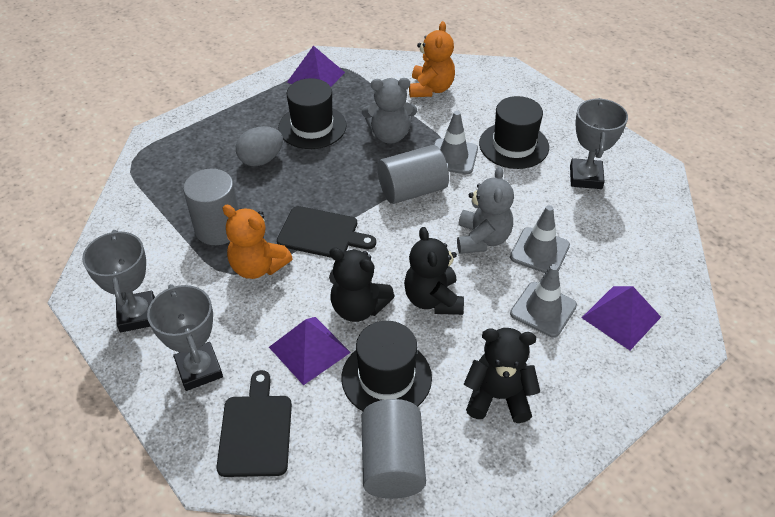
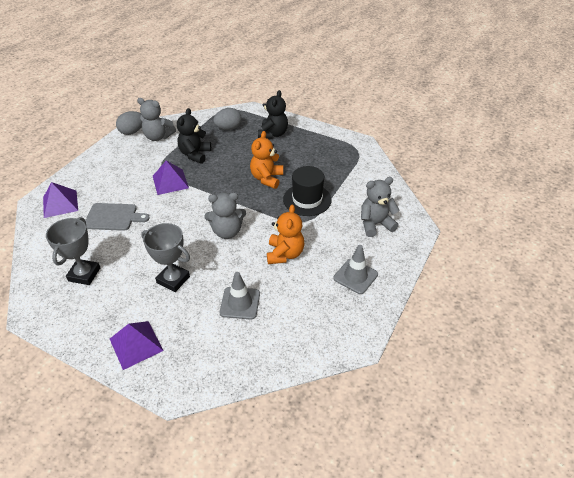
black cutting board: [216,370,292,477] [277,206,376,258] = 2 -> none = 0
black hat: [278,78,347,149] [342,321,432,411] [479,96,549,169] = 3 -> [283,166,332,216] = 1
black teddy bear: [329,247,395,322] [404,227,464,315] [464,328,540,423] = 3 -> [177,108,211,164] [258,90,288,139] = 2
grey cutting board: none = 0 -> [85,203,150,231] = 1
grey cylinder: [183,169,239,245] [361,399,426,499] [378,145,449,204] = 3 -> none = 0
grey egg: [236,126,283,166] = 1 -> [116,111,142,135] [213,108,242,130] = 2
grey teddy bear: [362,78,417,144] [457,166,514,254] = 2 -> [137,98,176,141] [204,192,246,239] [361,177,400,237] = 3
grey traffic cone: [434,111,478,174] [510,205,570,273] [510,264,577,337] = 3 -> [220,272,260,320] [334,245,378,294] = 2
grey trophy: [82,230,155,332] [147,284,223,391] [570,98,628,189] = 3 -> [46,217,100,285] [141,223,190,292] = 2

